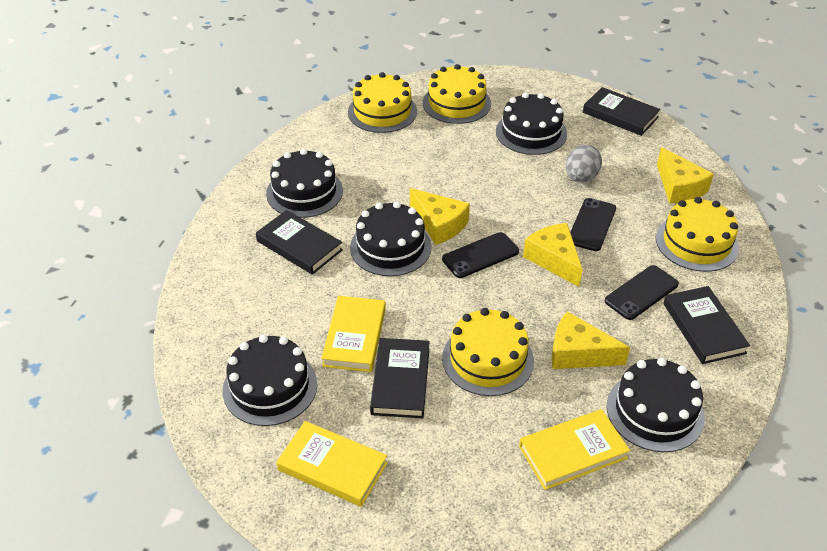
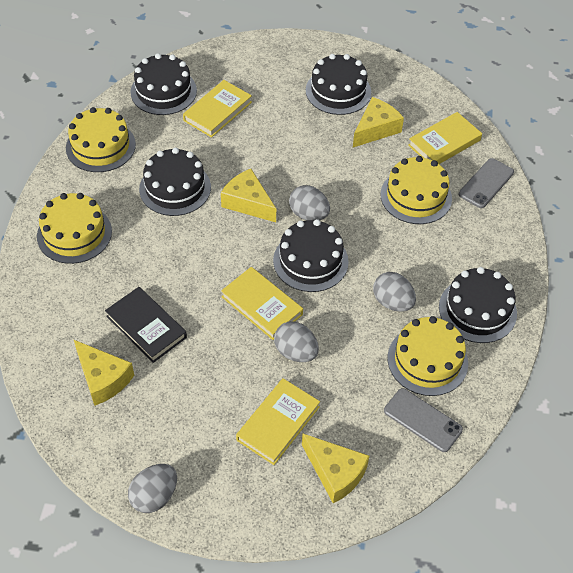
black book: [256,210,343,275] [370,338,430,418] [583,87,661,136] [663,286,750,364] = 4 -> [105,287,187,363] = 1
black phone: [442,232,519,278] [570,198,616,251] [605,265,679,320] = 3 -> none = 0
grey egg: [566,145,602,182] = 1 -> [128,464,177,513] [274,321,319,362] [289,185,330,220] [373,272,416,312] = 4
grey phone: none = 0 -> [384,388,463,452] [459,158,514,208] = 2
yellow book: [277,421,387,507] [321,296,386,372] [519,409,630,490] = 3 -> [183,80,252,138] [221,267,303,340] [236,378,320,465] [408,112,482,164] = 4

